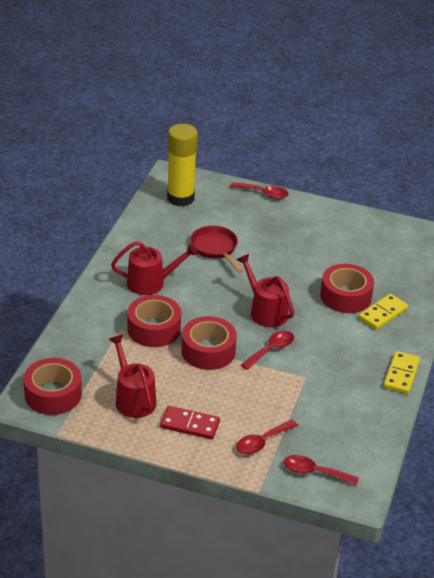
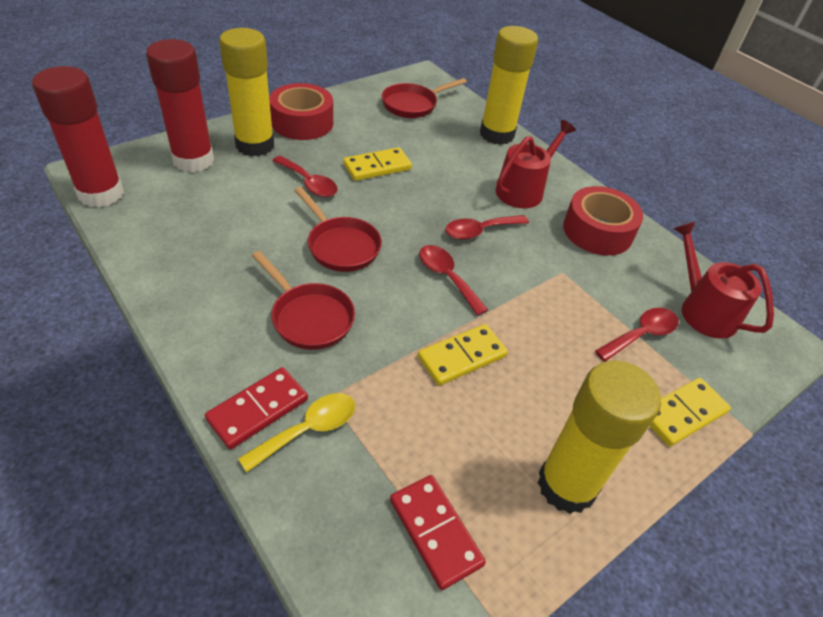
red domino: [160,406,220,439] = 1 -> [205,367,308,449] [390,475,486,590] = 2
red glue stick: none = 0 -> [32,66,124,207] [146,39,214,173] = 2
red pan: [190,226,244,273] = 1 -> [252,251,355,350] [294,187,382,272] [382,78,467,118] = 3
red tape: [23,358,82,415] [127,295,181,347] [181,316,237,370] [320,264,374,313] = 4 -> [269,83,333,140] [563,186,643,255] = 2
red watering can: [109,335,157,418] [111,241,198,295] [237,254,294,327] = 3 -> [496,120,576,208] [673,222,774,339] = 2
yellow domino: [358,294,408,330] [383,351,420,394] = 2 -> [343,147,412,181] [418,324,508,386] [650,378,731,446] = 3
yellow glue stick: [167,124,198,207] = 1 -> [219,28,274,157] [480,26,538,145] [537,361,661,514] = 3
yellow spoon: none = 0 -> [238,393,355,472] = 1

